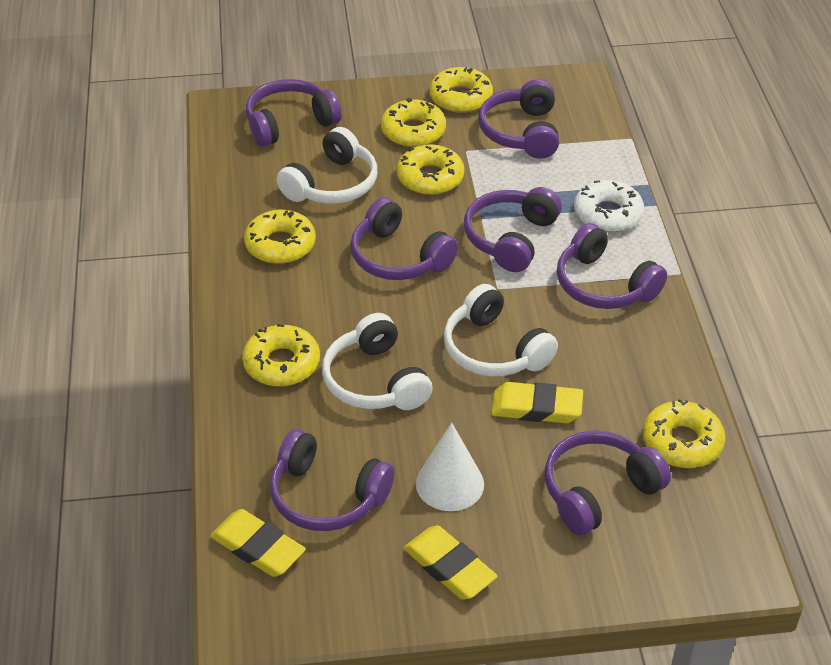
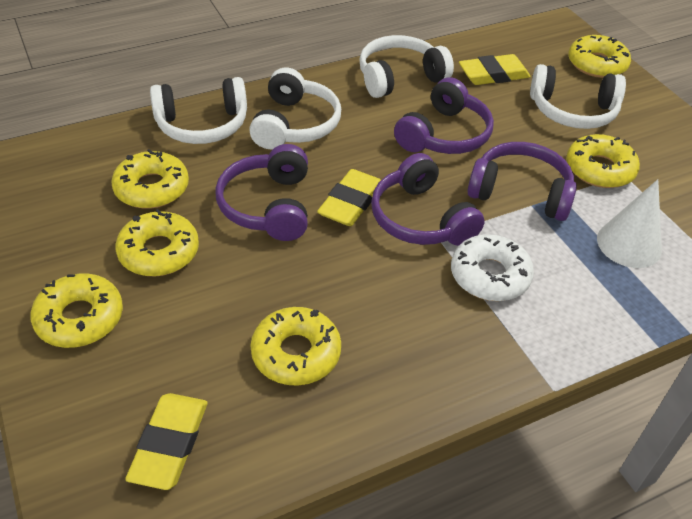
purple headphones: [246,79,342,147] [270,429,395,531] [350,198,458,280] [464,187,562,272] [478,79,559,159] [545,430,671,536] [557,223,667,309] = 7 -> [215,144,308,241] [371,153,485,246] [394,77,494,154] [467,142,577,221] = 4
white headphones: [277,127,377,204] [322,313,433,410] [444,284,558,376] = 3 -> [150,77,247,144] [249,68,341,149] [359,35,454,98] [530,64,626,129] = 4

